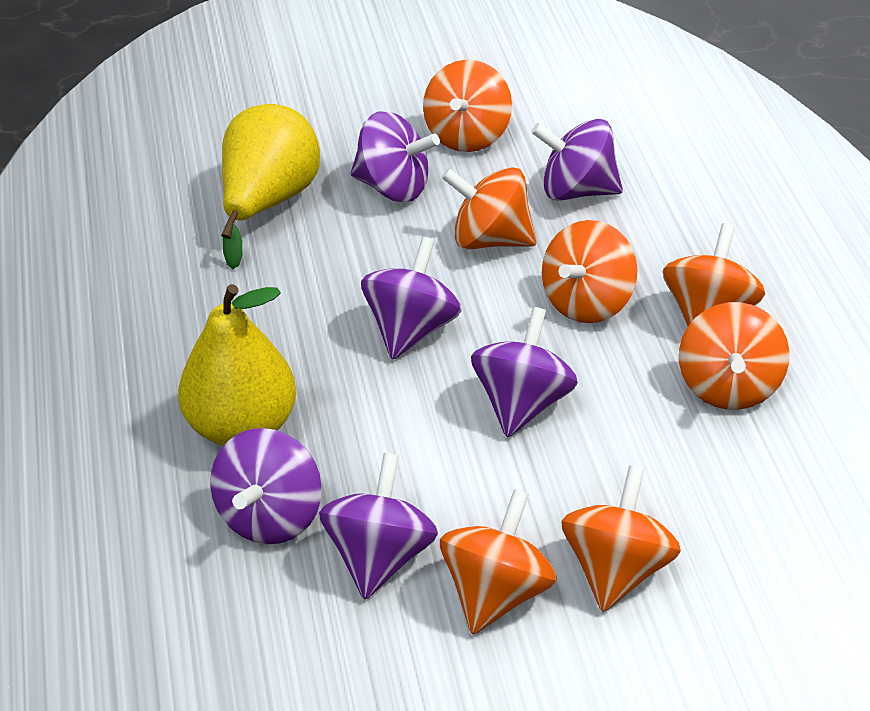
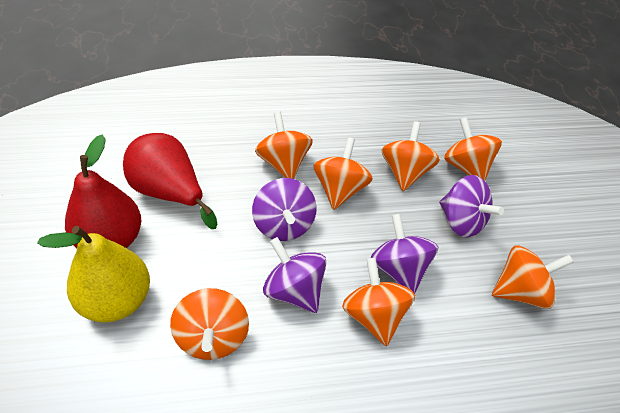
purple spinning top: [210,428,322,544] [319,453,438,599] [351,111,440,202] [361,237,462,360] [471,307,578,437] [531,119,623,201] = 6 -> [252,178,317,241] [263,237,326,313] [371,214,438,294] [439,175,504,237] = 4
red pear: none = 0 -> [65,135,141,248] [123,133,217,229] = 2
yellow pear: [178,284,296,446] [221,104,320,269] = 2 -> [37,226,150,323] = 1

